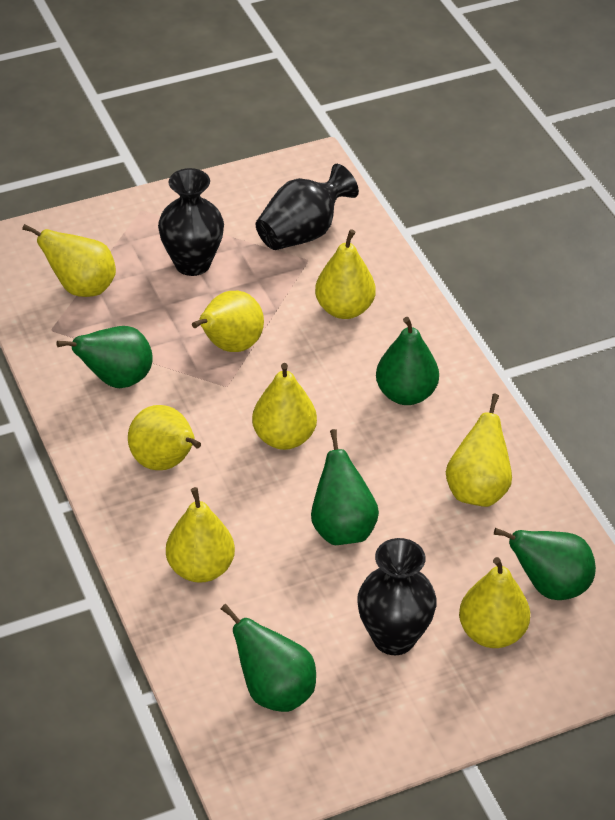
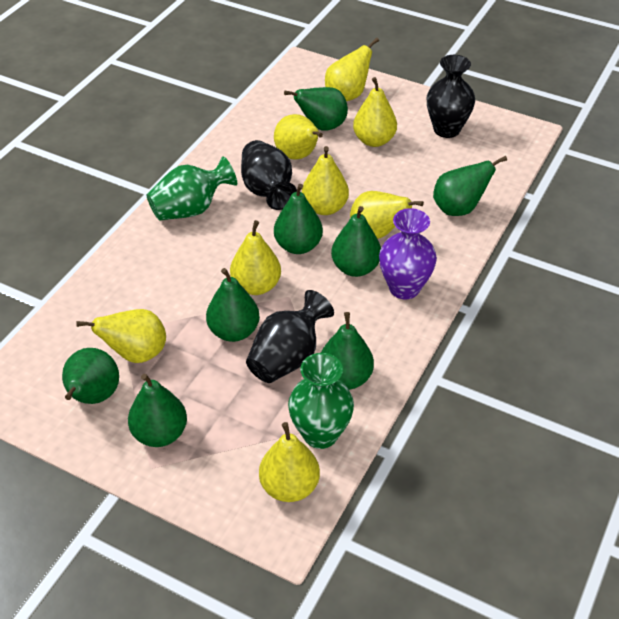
green pear: [57,326,152,388] [221,604,316,712] [311,429,379,545] [376,317,439,405] [494,528,596,600] = 5 -> [62,348,119,404] [128,374,187,447] [206,268,260,342] [274,184,323,254] [284,87,348,130] [321,312,374,390] [331,206,381,277] [433,156,507,216] = 8
green vase: none = 0 -> [147,156,237,220] [288,353,354,449] = 2
purple vase: none = 0 -> [379,208,437,299] = 1

